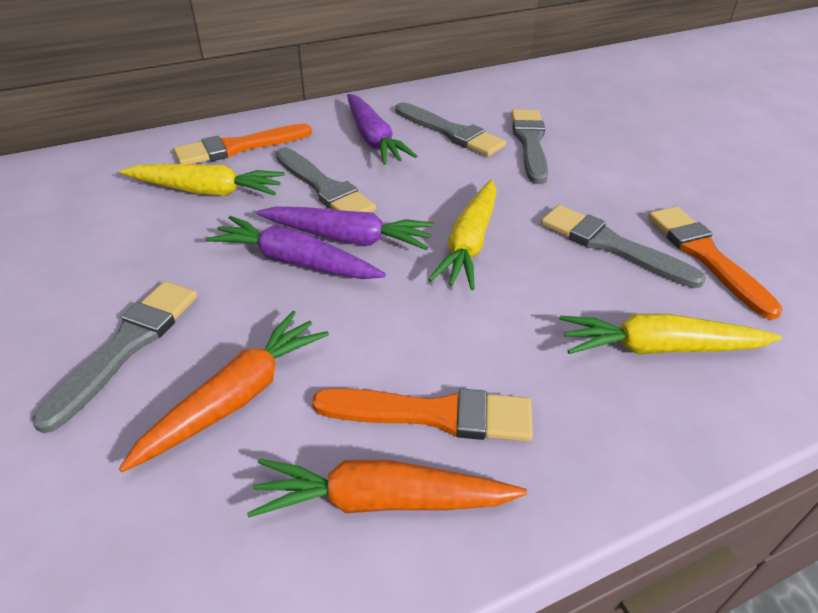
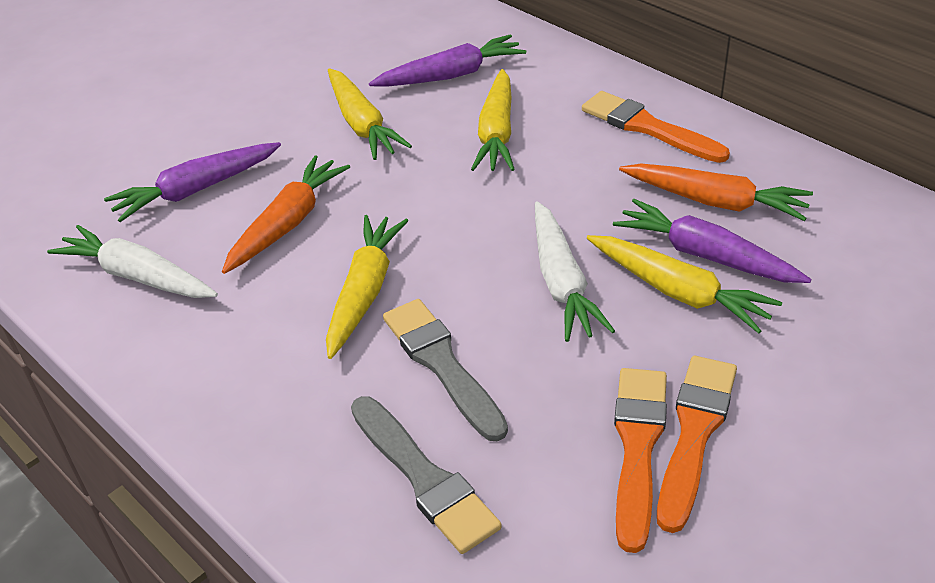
grey brush: [32,281,198,433] [276,148,376,212] [395,102,506,156] [511,109,548,184] [541,205,706,288] = 5 -> [351,396,502,554] [383,299,508,441] = 2
white carrot: none = 0 -> [47,225,218,298] [535,201,615,342] = 2
yellow carrot: [119,164,285,196] [428,179,497,290] [560,314,782,354] = 3 -> [326,215,409,359] [328,68,412,160] [471,69,515,171] [587,235,782,334] = 4

